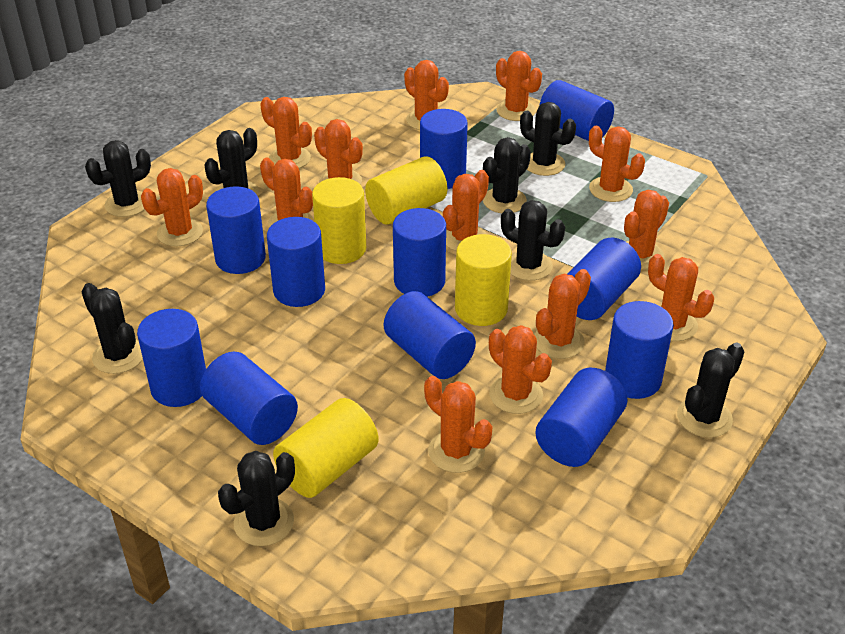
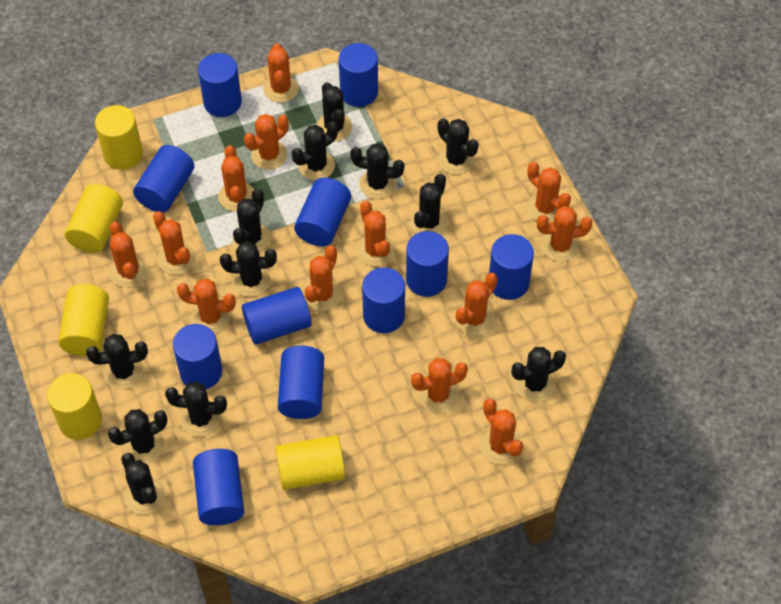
black cactus: [81,283,143,374] [85,140,151,217] [205,128,259,195] [218,451,295,546] [483,137,531,213] [501,200,565,281] [520,102,576,176] [677,343,745,438] = 8 -> [86,334,148,389] [108,409,168,464] [121,453,166,515] [165,381,227,437] [220,241,277,297] [233,189,271,252] [292,121,338,180] [317,82,352,142] [350,143,405,199] [411,173,448,235] [438,118,479,175] [511,347,566,402] = 12
yellow cylinder: [273,398,379,498] [312,177,366,264] [365,156,447,225] [455,234,512,326] = 4 -> [47,373,102,440] [58,284,109,356] [65,184,123,253] [95,105,143,170] [275,435,345,490] = 5

